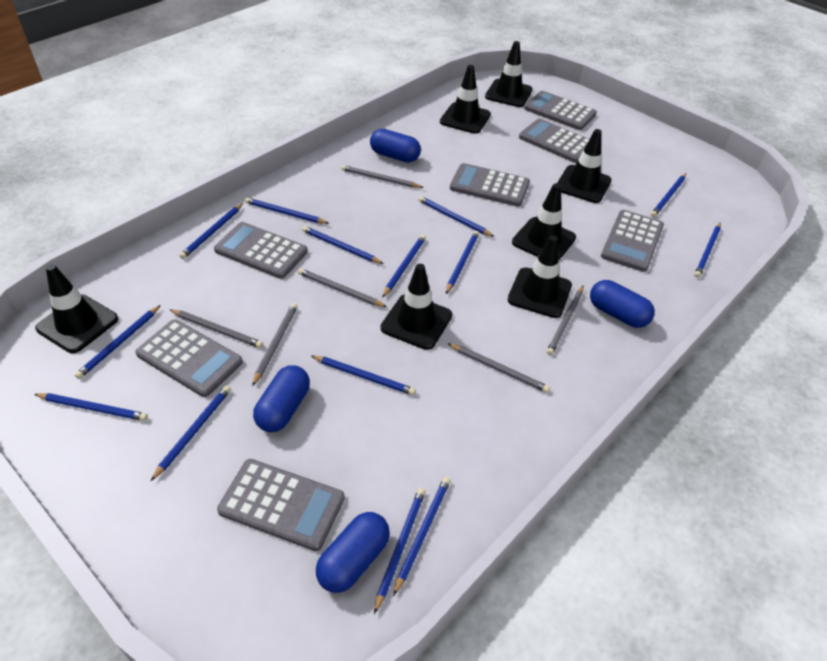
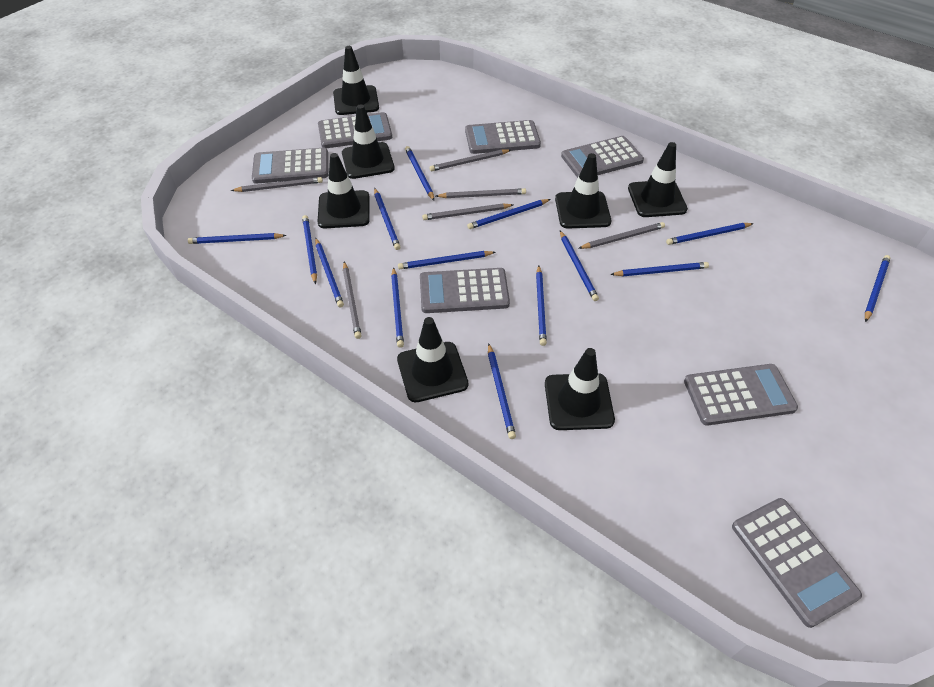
blue capsule: [253,365,310,432] [316,512,390,593] [370,129,421,162] [590,280,655,328] = 4 -> none = 0

